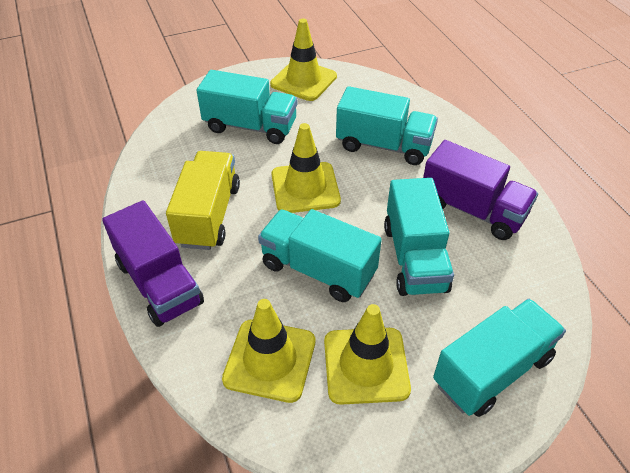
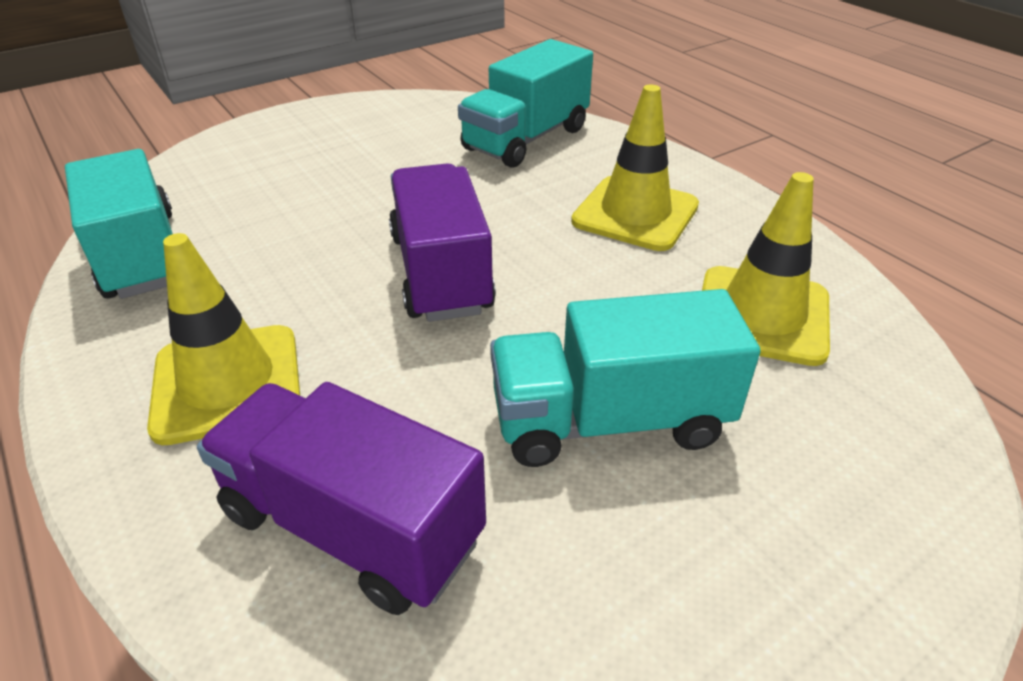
turquoise truck: [197,70,297,144] [258,209,382,302] [336,86,438,165] [384,178,454,296] [433,299,566,417] = 5 -> [65,149,173,299] [458,39,593,168] [490,289,760,467] = 3
yellow traffic cone: [222,299,315,403] [270,19,337,101] [272,123,341,213] [324,304,411,405] = 4 -> [147,233,300,445] [571,85,699,251] [702,172,830,366] = 3
yellow truck: [166,151,240,250] = 1 -> none = 0

